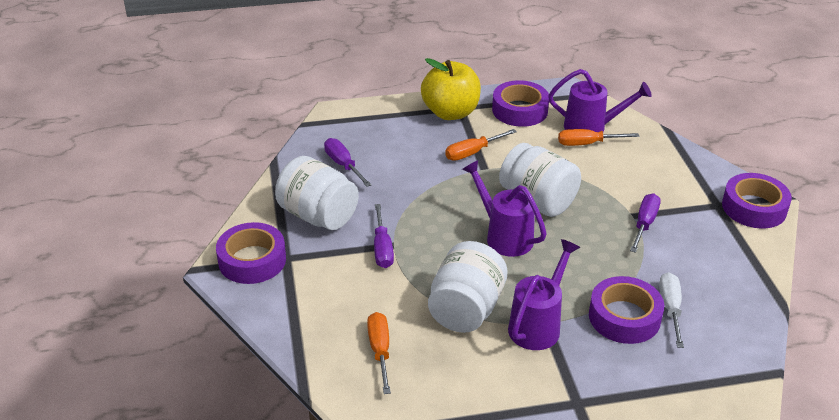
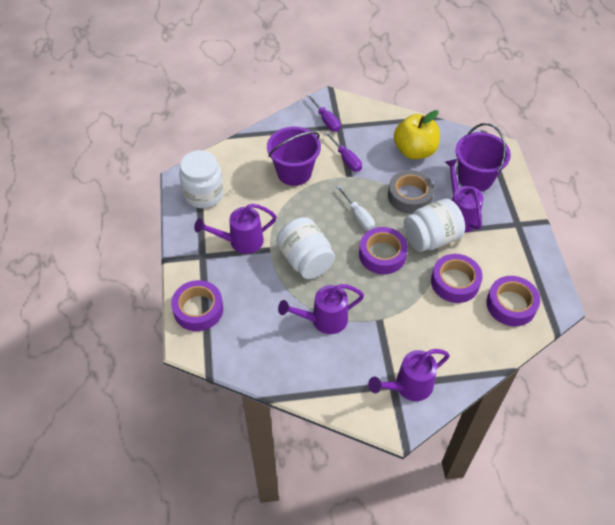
grey tape: none = 0 -> [388,170,434,214] = 1
orange screwdriver: [367,312,391,394] [445,129,517,161] [558,129,639,146] = 3 -> none = 0
purple bucket: none = 0 -> [267,127,321,186] [455,123,511,191] = 2
purple screwdriver: [324,138,372,187] [374,204,394,268] [630,193,661,253] = 3 -> [307,94,341,132] [325,131,362,172] = 2
purple watering can: [462,160,547,257] [508,239,580,350] [548,69,652,132] = 3 -> [194,204,277,254] [278,284,364,334] [368,349,450,401] [445,159,484,232] = 4

